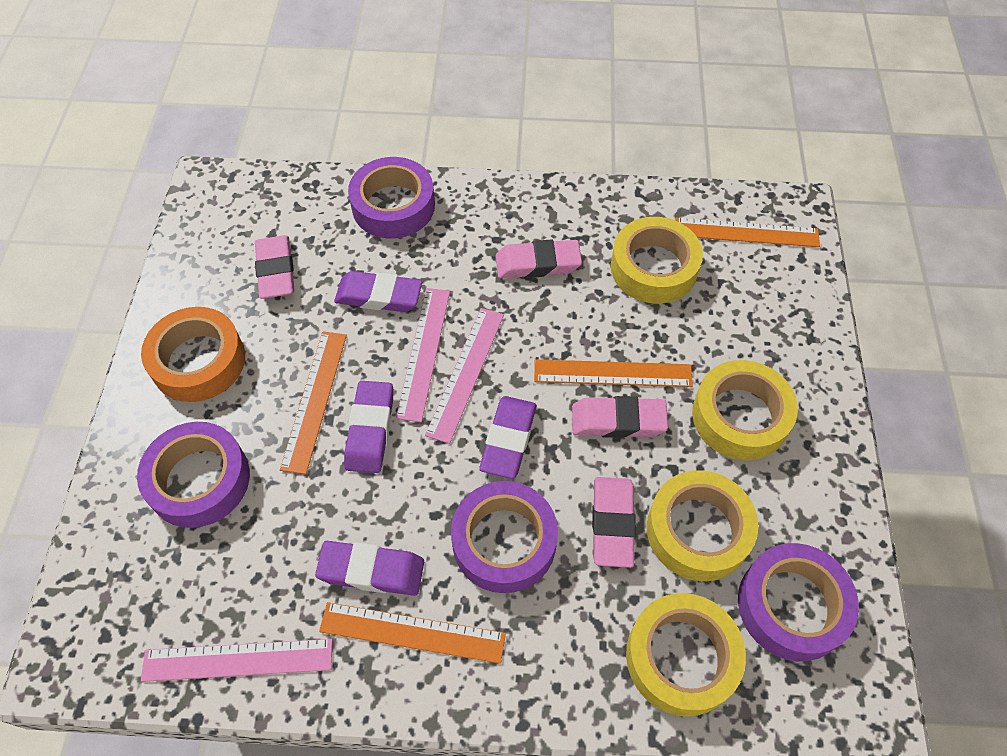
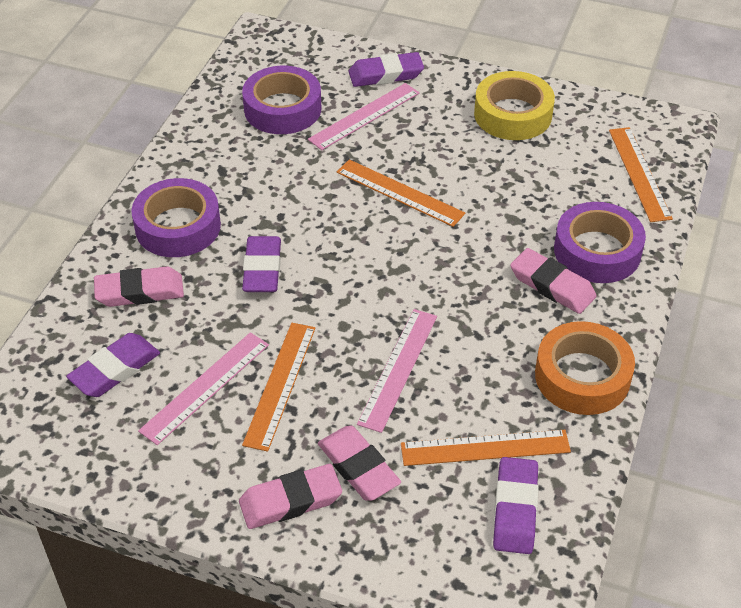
purple tape: [137,422,250,528] [348,157,435,238] [451,481,558,593] [738,543,859,661] = 4 -> [131,178,221,257] [242,66,321,134] [554,202,646,283] = 3
yellow tape: [611,217,703,304] [626,593,746,717] [647,470,758,581] [692,360,798,460] = 4 -> [474,71,555,140] = 1

